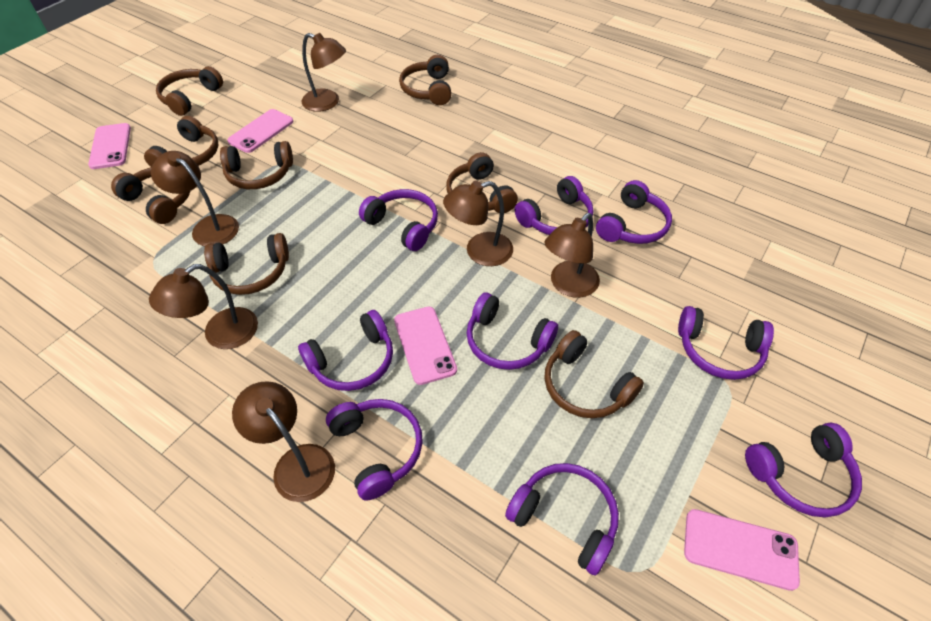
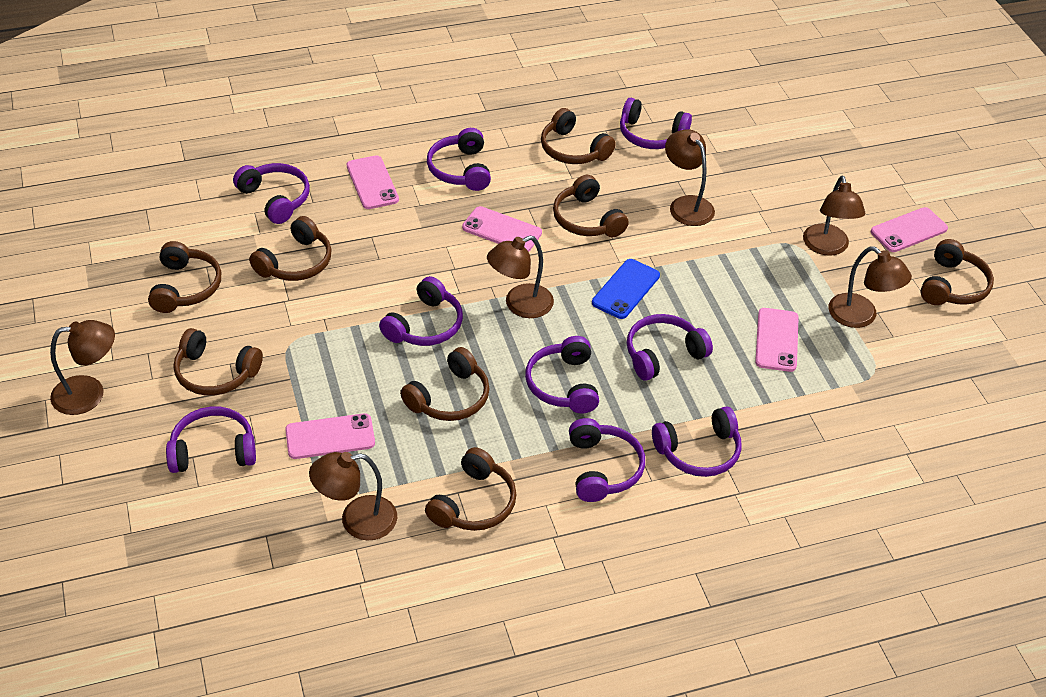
blue phone: none = 0 -> [592,259,660,319] = 1
pink phone: [88,123,131,169] [227,109,293,153] [394,307,457,385] [684,509,800,591] = 4 -> [285,413,375,459] [347,155,399,209] [462,206,542,252] [755,308,799,372] [871,207,948,252] = 5

